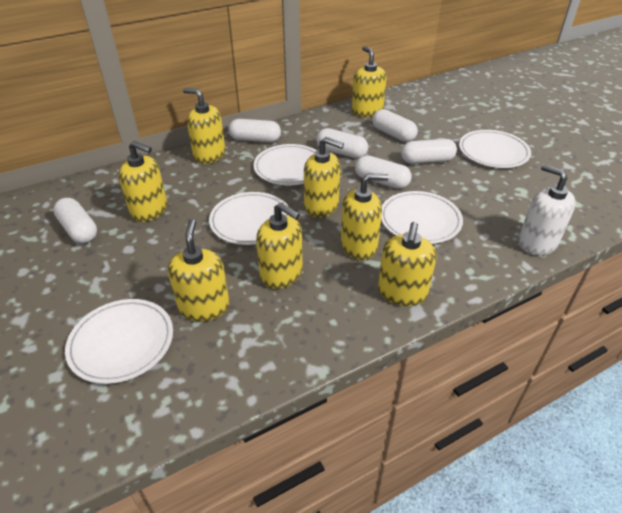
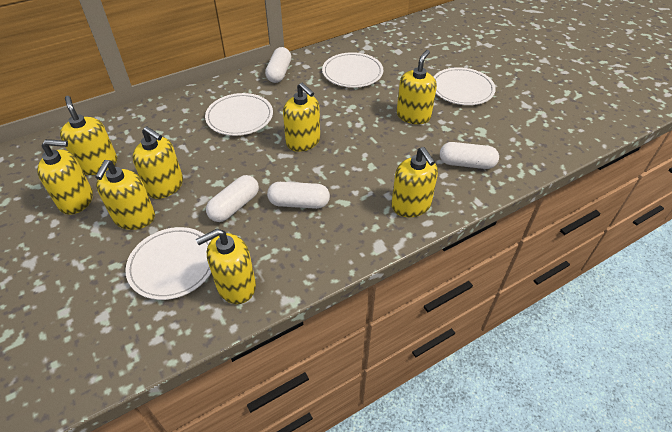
white capsule: [53,198,97,243] [228,119,281,142] [317,128,368,158] [355,155,412,189] [372,109,418,142] [401,139,457,164] = 6 -> [206,175,259,222] [265,47,291,83] [267,182,330,209] [440,142,499,169] = 4
white plate: [65,299,173,384] [209,192,289,245] [253,144,317,185] [381,191,463,244] [459,130,531,168] = 5 -> [125,227,211,300] [205,93,273,136] [322,52,383,88] [434,67,496,105] = 4
white soap dispenser: [518,164,576,256] = 1 -> none = 0

